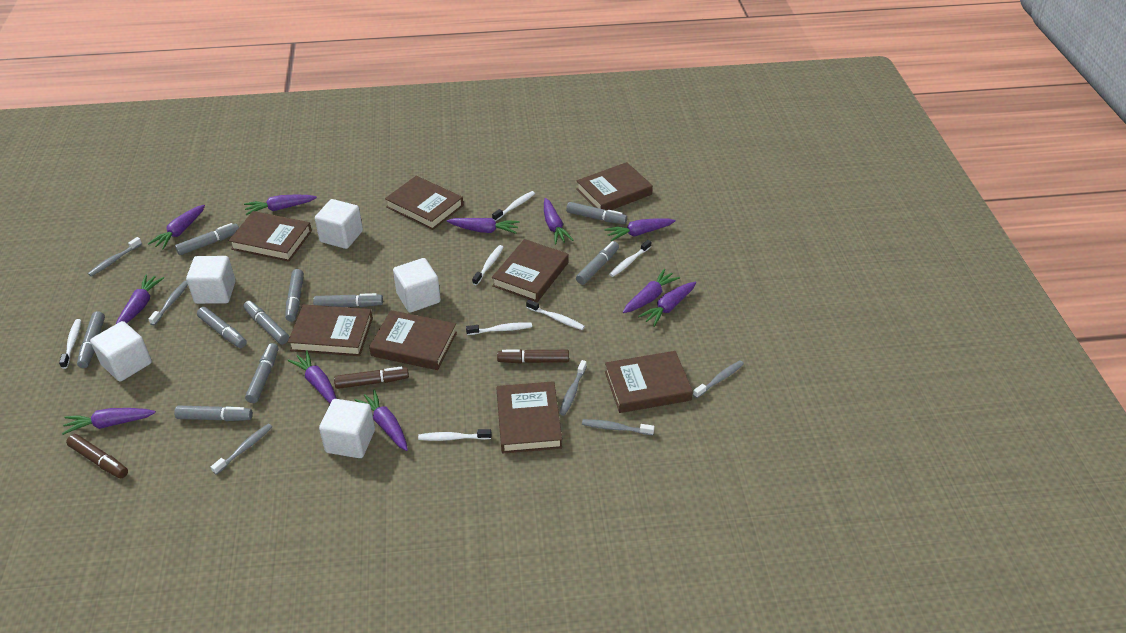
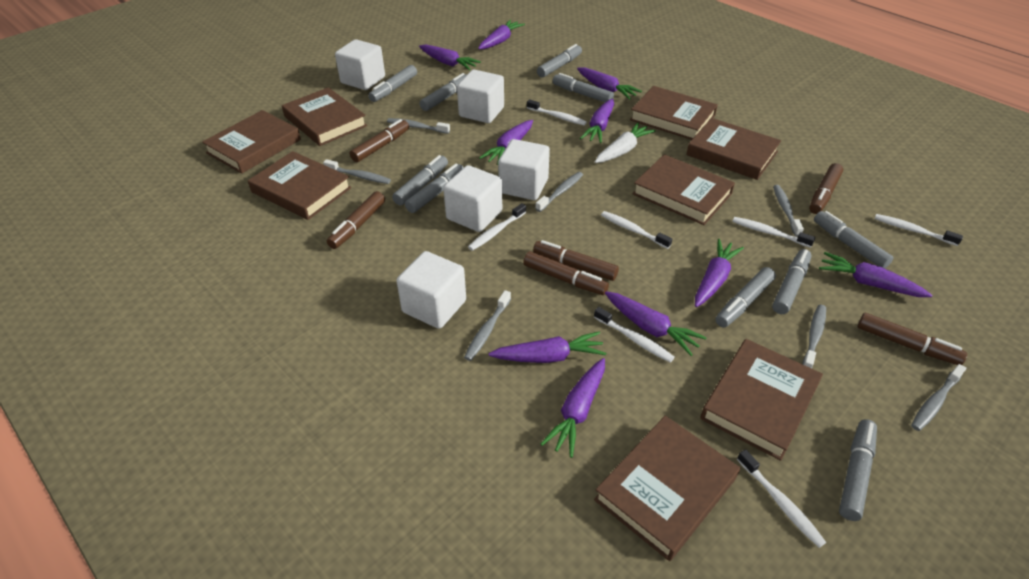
brown marker: [66,434,128,478] [334,366,409,389] [497,349,569,364] = 3 -> [327,191,385,249] [350,119,409,162] [523,251,609,295] [533,240,619,281] [809,163,843,214] [858,313,967,365] = 6
grey toothbrush: [88,237,142,276] [148,281,188,325] [211,424,272,475] [559,360,587,416] [582,419,655,435] [693,360,744,398] = 6 -> [323,159,391,184] [387,118,450,134] [464,290,511,361] [535,172,583,212] [773,185,804,237] [802,305,826,369] [911,364,966,431] = 7
purple carrot: [62,408,156,435] [116,275,164,324] [148,205,205,250] [244,194,317,215] [287,350,337,403] [355,389,408,451] [447,218,520,234] [544,198,574,244] [604,218,676,241] [623,269,680,313] [638,282,696,327] = 11 -> [419,45,481,70] [478,20,525,49] [479,120,533,165] [489,331,606,363] [541,358,605,458] [577,67,642,100] [580,99,614,143] [605,291,707,356] [695,239,744,307] [819,252,932,297] = 10
white carrot: none = 0 -> [595,123,656,163] = 1

